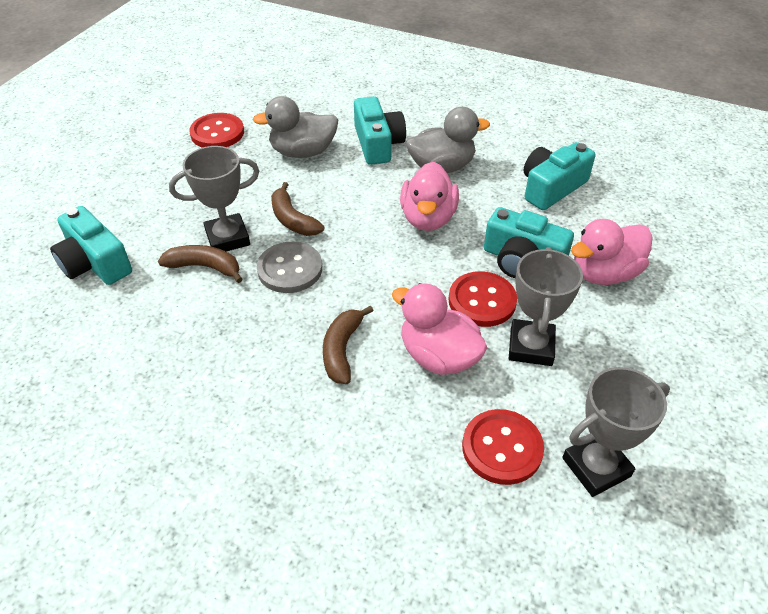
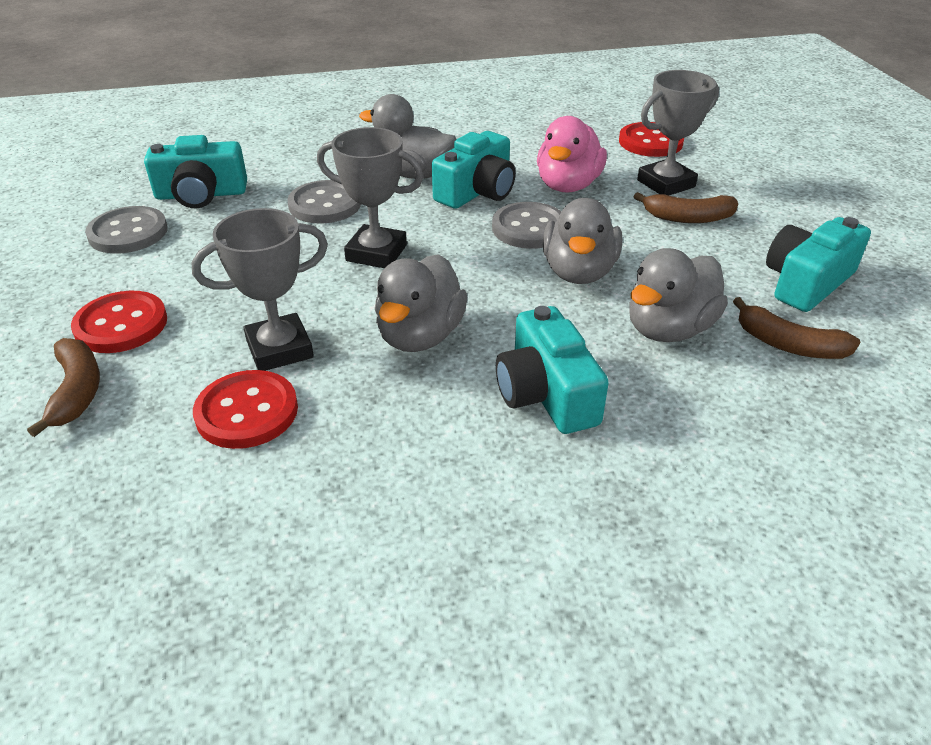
grey button: [257,242,322,293] = 1 -> [85,206,168,254] [288,180,361,224] [492,202,561,249] = 3
grey duck: [253,96,338,158] [406,107,490,173] = 2 -> [359,94,456,179] [375,254,467,352] [543,198,622,284] [629,248,728,342] = 4
pink duck: [392,283,487,375] [400,162,459,231] [571,219,653,285] = 3 -> [537,116,607,193] = 1

